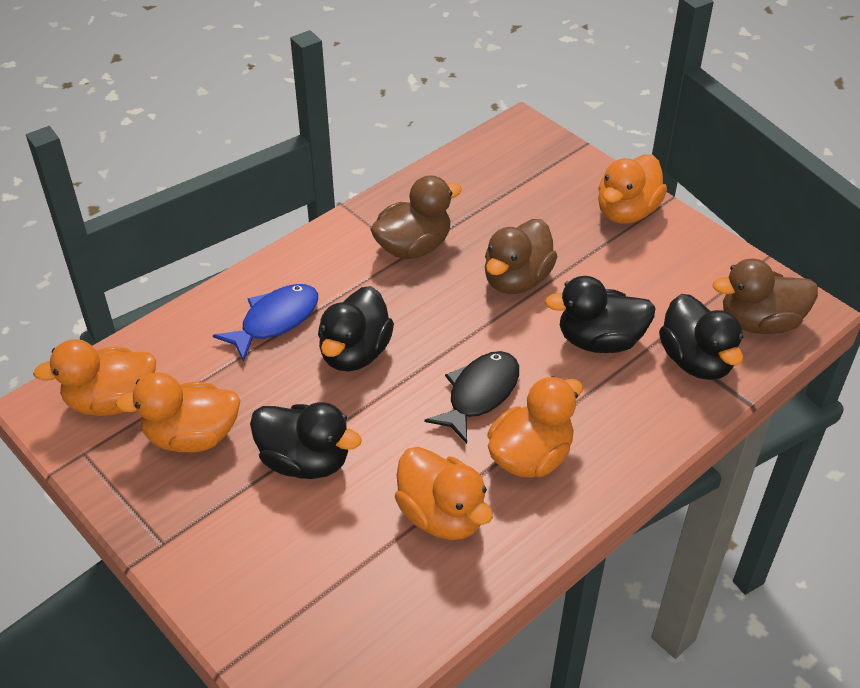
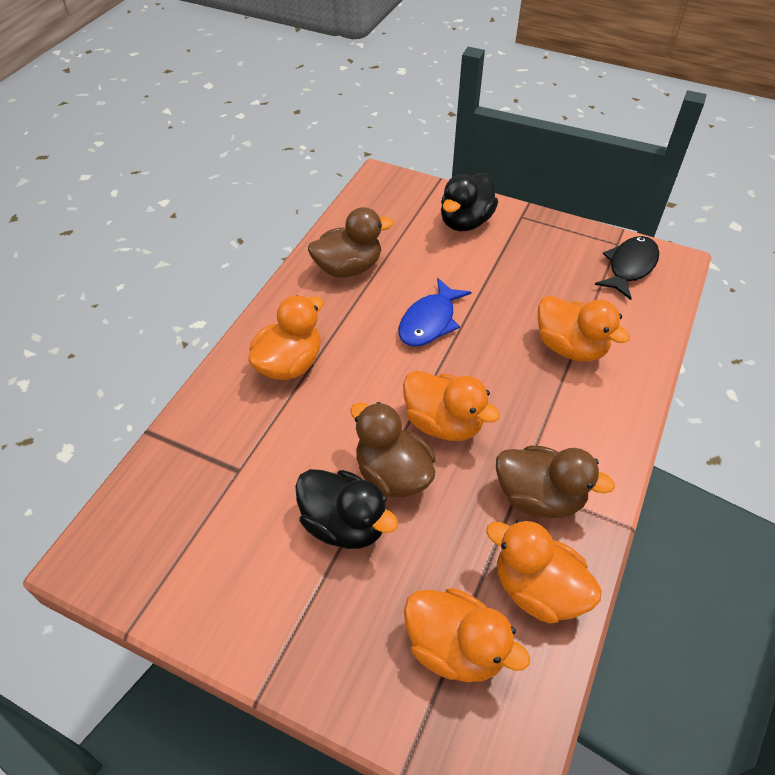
black duck: [250,402,362,479] [318,286,394,371] [545,276,656,353] [659,294,744,380] = 4 -> [295,469,398,549] [441,173,498,231] = 2

